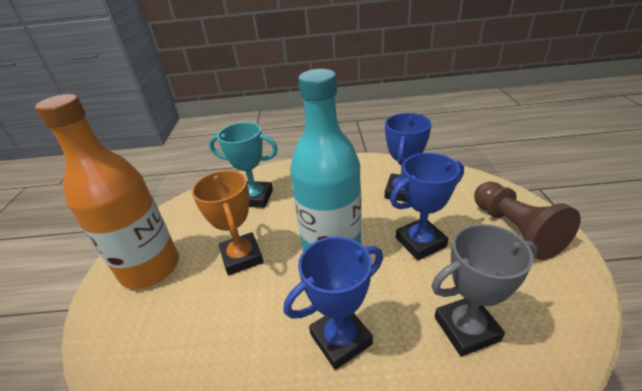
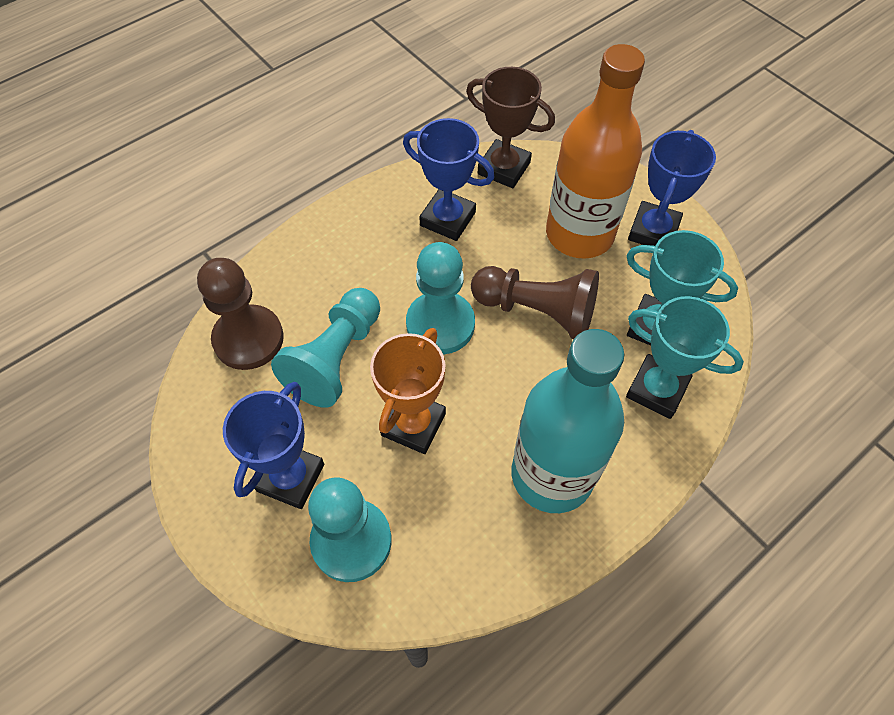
brown pawn: [474,182,581,260] = 1 -> [197,258,284,370] [471,266,599,339] = 2
brown trophy: none = 0 -> [466,67,555,188] = 1
grey trophy: [431,224,537,356] = 1 -> none = 0
turquoise pawn: none = 0 -> [271,288,380,408] [308,477,392,582] [406,242,475,355] = 3
turquoise trophy: [209,122,278,208] = 1 -> [626,230,738,346] [626,296,744,419] = 2

